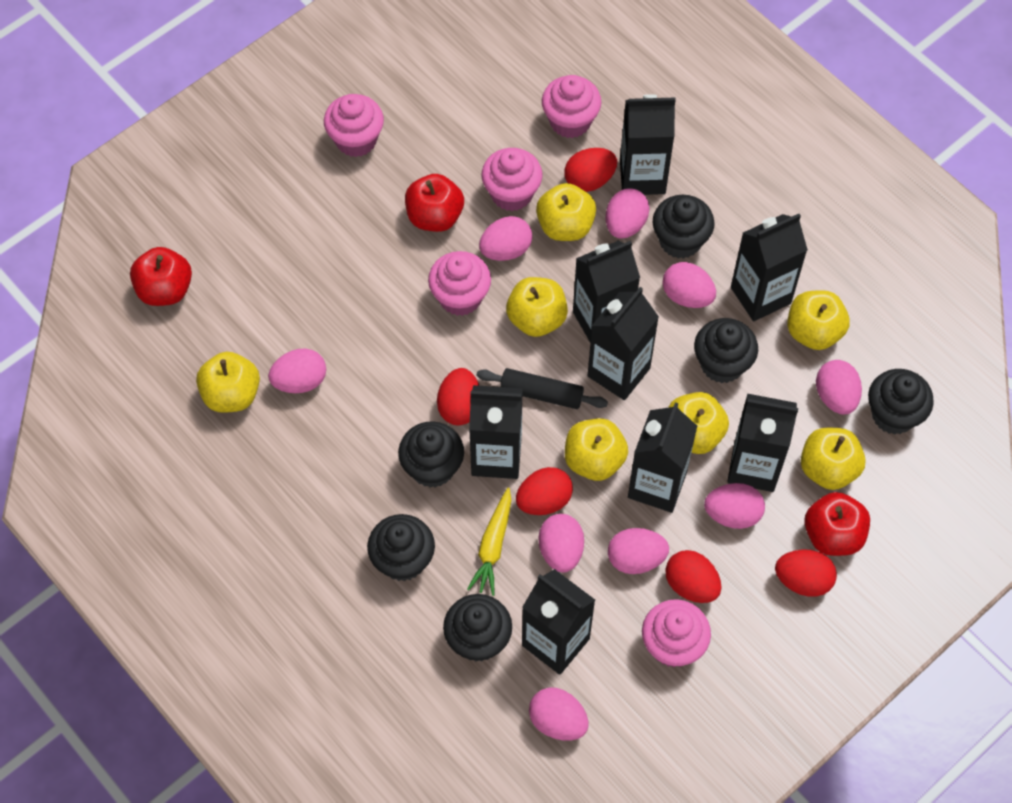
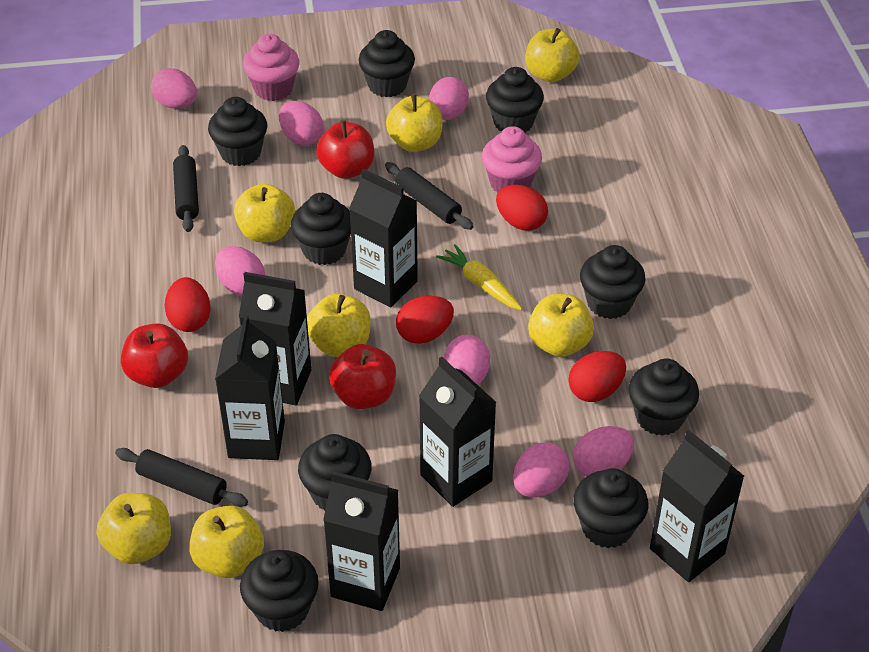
black carton: [469,385,523,479] [522,569,595,675] [573,241,640,343] [588,287,659,400] [620,94,676,195] [628,402,697,513] [727,394,798,492] [731,214,808,321] = 8 -> [215,315,285,460] [239,272,311,405] [323,471,400,611] [349,169,418,307] [419,357,497,507] [650,430,744,582] = 6
black cupcake: [367,514,435,581] [398,421,464,488] [443,594,512,662] [653,195,715,259] [694,318,758,383] [868,369,934,435] = 6 -> [208,97,267,166] [240,550,319,632] [291,193,351,265] [298,434,372,511] [359,30,415,97] [486,67,544,133] [573,468,649,548] [580,245,646,319] [628,359,699,436] = 9
black rolling pin: [477,368,608,409] = 1 -> [115,448,248,507] [173,145,199,232] [385,162,474,230] = 3
pink cupcake: [324,94,384,157] [428,251,491,316] [481,148,542,211] [542,75,601,138] [642,599,711,667] = 5 -> [243,34,300,101] [482,126,542,193] = 2
pink egg: [268,348,326,393] [479,216,532,261] [529,687,588,741] [539,514,584,573] [606,189,650,239] [608,528,669,574] [663,262,716,308] [704,483,765,529] [816,360,862,414] = 9 -> [151,68,197,109] [215,246,265,296] [279,101,324,146] [429,77,469,120] [444,335,490,385] [513,442,570,498] [573,426,634,477] = 7
red egg: [437,368,479,426] [516,467,573,515] [565,148,617,192] [665,550,721,603] [775,549,837,597] = 5 -> [165,277,211,332] [396,296,454,344] [496,185,548,231] [568,351,626,402] = 4

